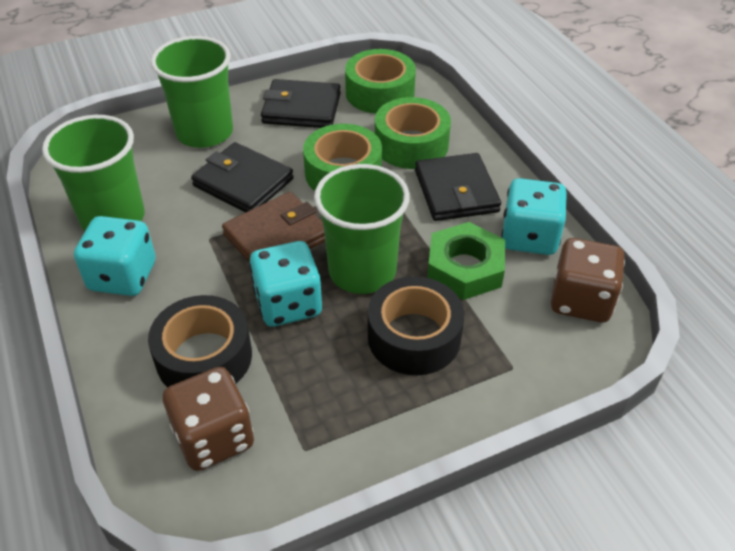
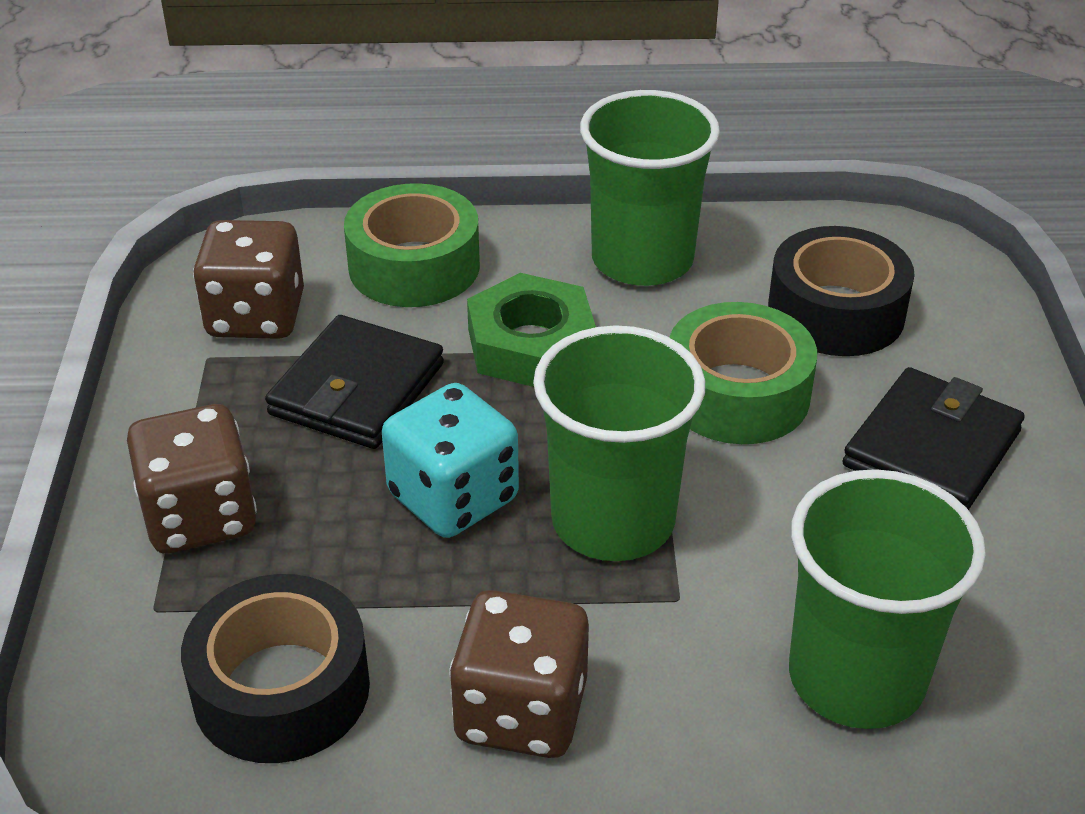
black wallet: [191,142,294,213] [261,79,341,128] [415,153,501,221] = 3 -> [265,315,444,449] [842,367,1025,510] = 2
brown dice: [163,367,254,471] [551,238,625,322] = 2 -> [127,404,257,554] [193,220,304,339] [449,590,589,758] = 3
brown wallet: [222,192,325,263] = 1 -> none = 0
green tape: [303,124,382,191] [345,49,416,114] [375,97,451,169] = 3 -> [344,183,480,307] [669,302,817,444] = 2
turquoise dice: [74,216,156,296] [249,241,322,327] [501,178,567,255] = 3 -> [382,383,519,538] = 1

